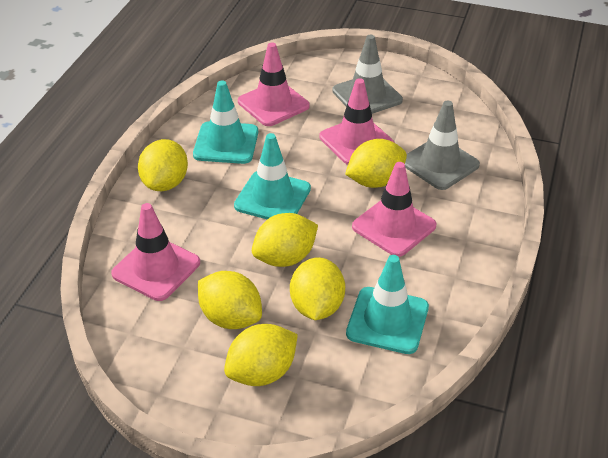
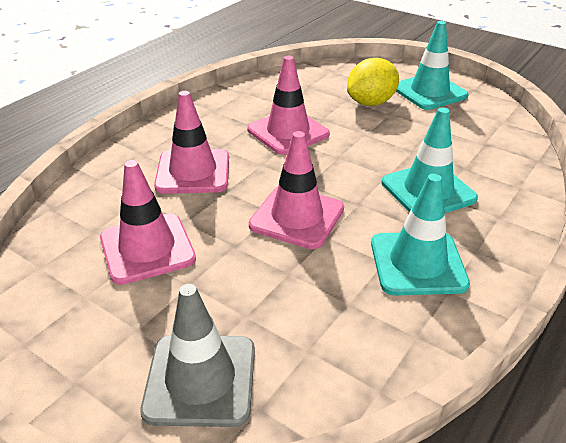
grey traffic cone: [332,35,403,114] [405,100,480,190] = 2 -> [141,284,255,427] = 1
yellow lemon: [138,139,188,191] [198,271,262,329] [224,324,298,386] [252,213,318,267] [290,257,345,320] [345,139,407,188] = 6 -> [347,58,399,106] = 1

